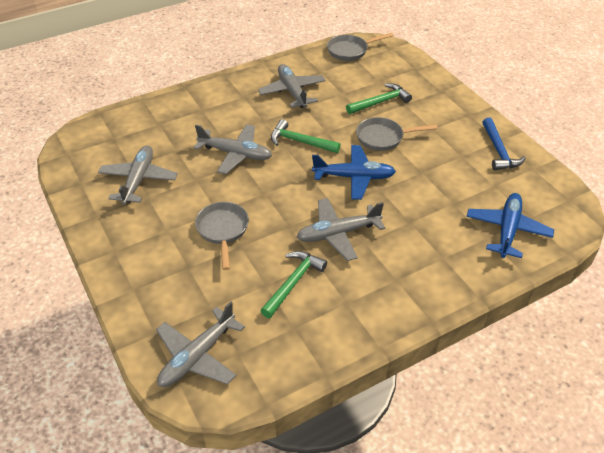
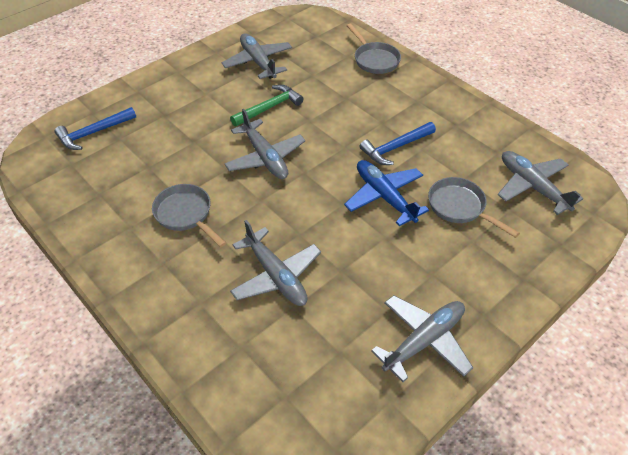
blue hammer: [483,118,526,170] = 1 -> [55,107,136,150] [360,122,436,165] = 2
blue plane: [312,145,396,200] [466,193,554,258] = 2 -> [344,160,429,226] = 1
green hammer: [260,251,327,318] [271,119,340,153] [346,83,412,114] = 3 -> [230,85,303,127] = 1

